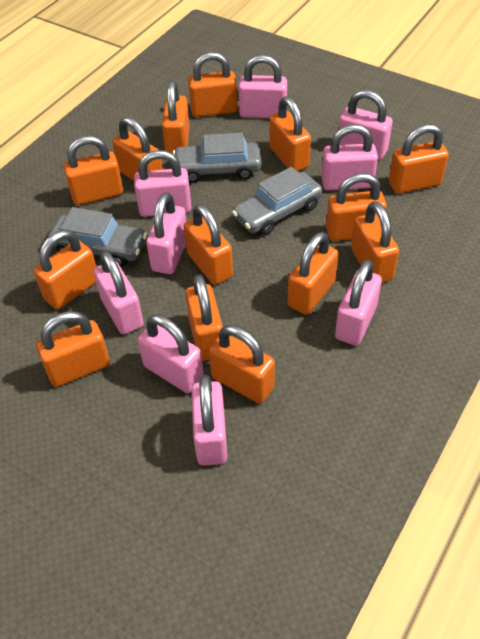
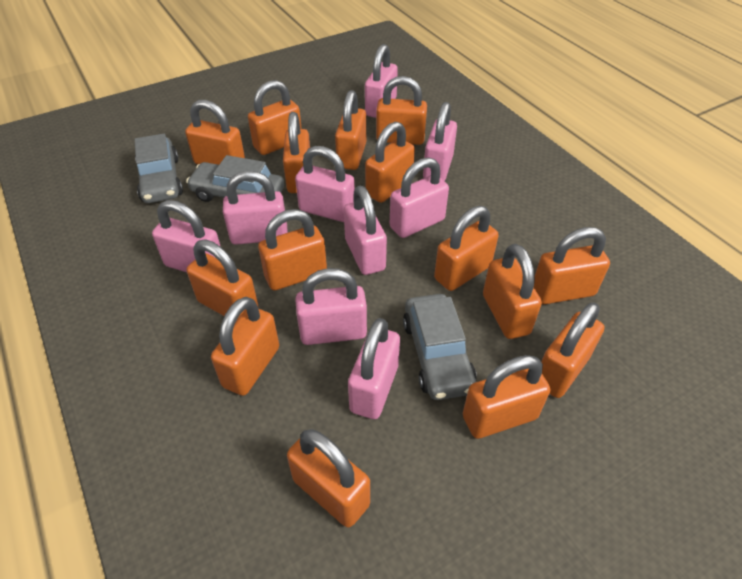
orange padlock: [34,230,96,309] [36,311,110,387] [63,136,123,205] [112,117,163,181] [162,81,190,154] [184,204,233,285] [185,274,223,361] [188,52,238,117] [209,325,275,403] [269,96,311,171] [288,232,339,315] [326,173,387,241] [351,201,399,283] [389,124,449,194] = 14 -> [185,100,245,165] [187,240,259,321] [211,297,279,396] [248,80,302,155] [258,209,327,291] [283,112,310,193] [287,429,370,528] [335,90,366,170] [365,122,415,203] [376,76,427,145] [434,206,499,291] [463,355,550,439] [483,244,542,339] [534,227,610,304] [541,302,604,398] = 15

